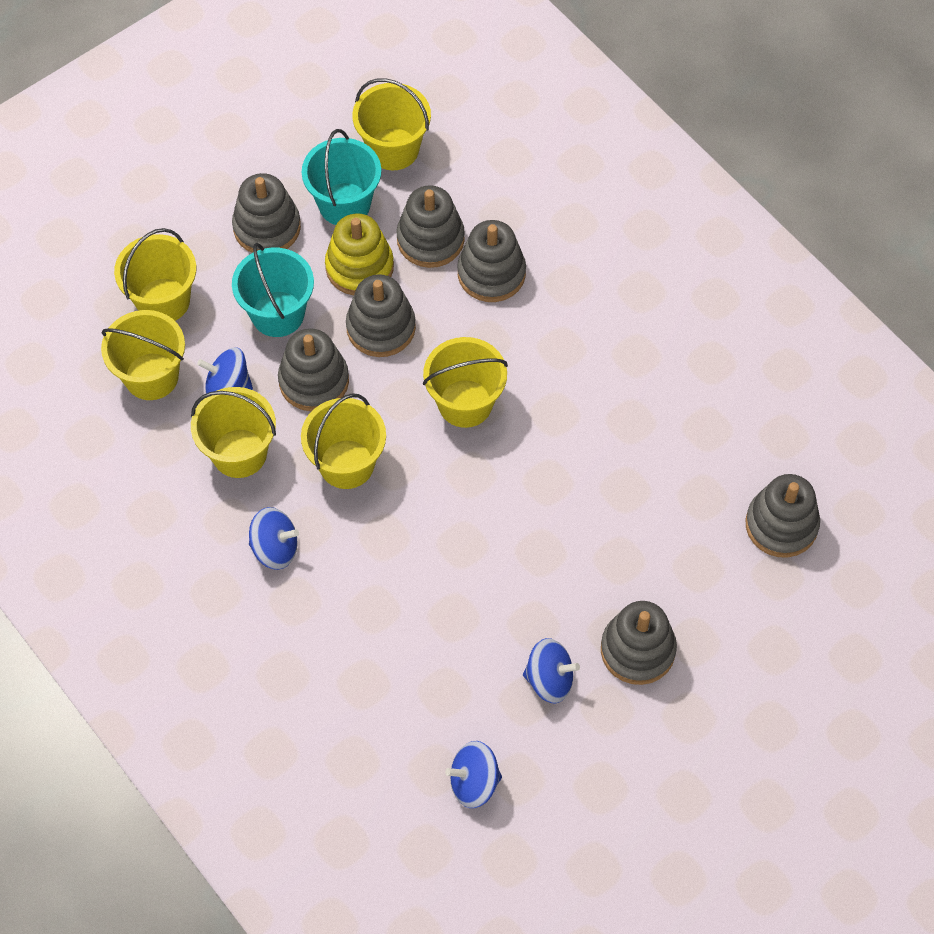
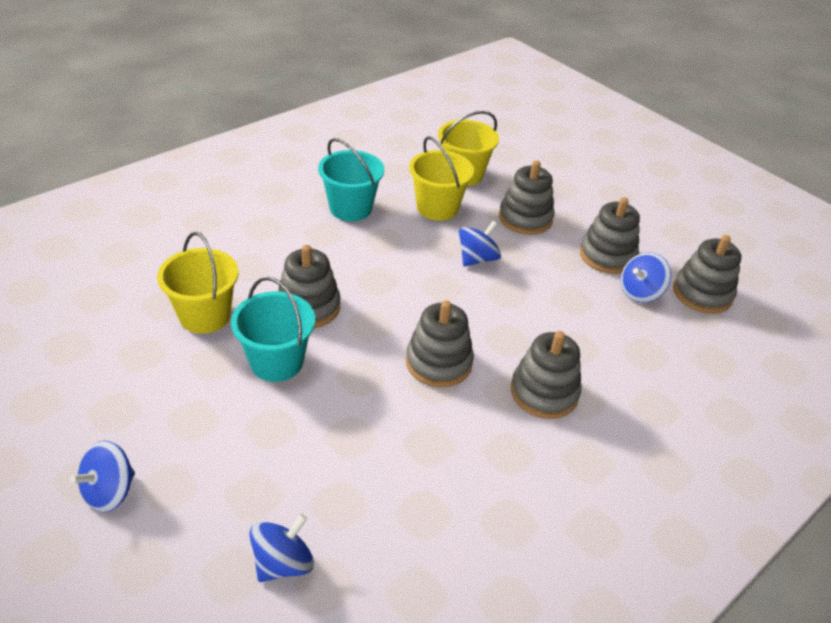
grey stacking toy: [232,173,301,253] [278,328,349,411] [346,274,416,357] [396,185,465,268] [457,220,526,302] [601,601,677,685] [746,474,820,558] = 7 -> [278,245,341,328] [406,301,474,387] [499,161,555,235] [511,331,581,419] [580,197,640,274] [673,235,741,314] = 6
yellow bucket: [101,310,185,400] [114,228,196,321] [191,387,276,478] [301,393,386,489] [352,78,431,170] [423,337,508,428] = 6 -> [157,232,239,334] [409,136,474,221] [438,111,499,186] = 3
yellow stacking toy: [325,214,394,296] = 1 -> none = 0

